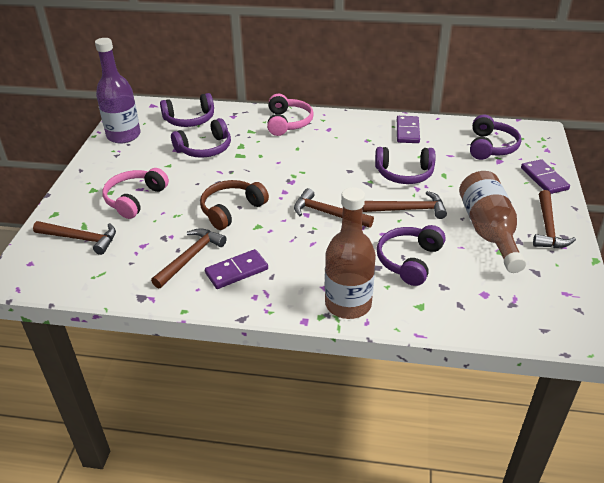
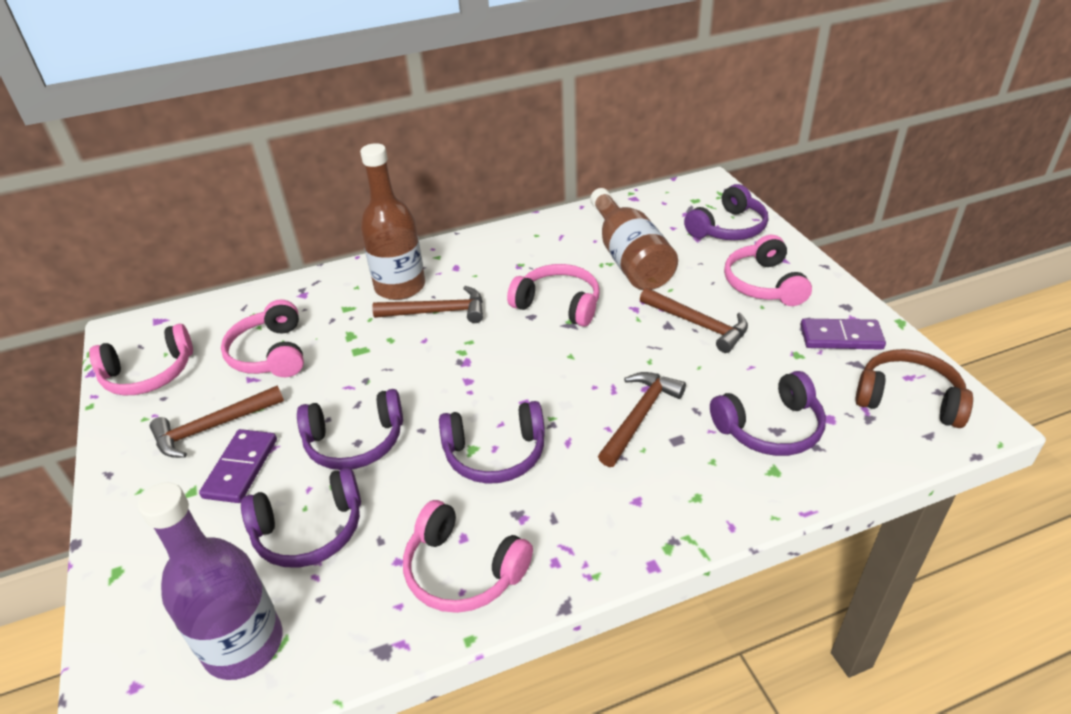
brown hammer: [33,221,116,255] [151,228,227,288] [294,188,374,228] [363,191,447,219] [533,190,576,248] = 5 -> [150,386,284,458] [372,286,483,323] [598,372,686,467] [640,288,748,353] = 4
pink headphones: [102,168,169,219] [267,94,314,136] = 2 -> [89,324,193,395] [221,300,304,377] [403,500,533,613] [507,264,599,327] [724,235,812,306] = 5
purple domino: [205,249,268,289] [397,116,420,143] [521,159,570,194] = 3 -> [199,429,277,503] [800,318,886,350] = 2

